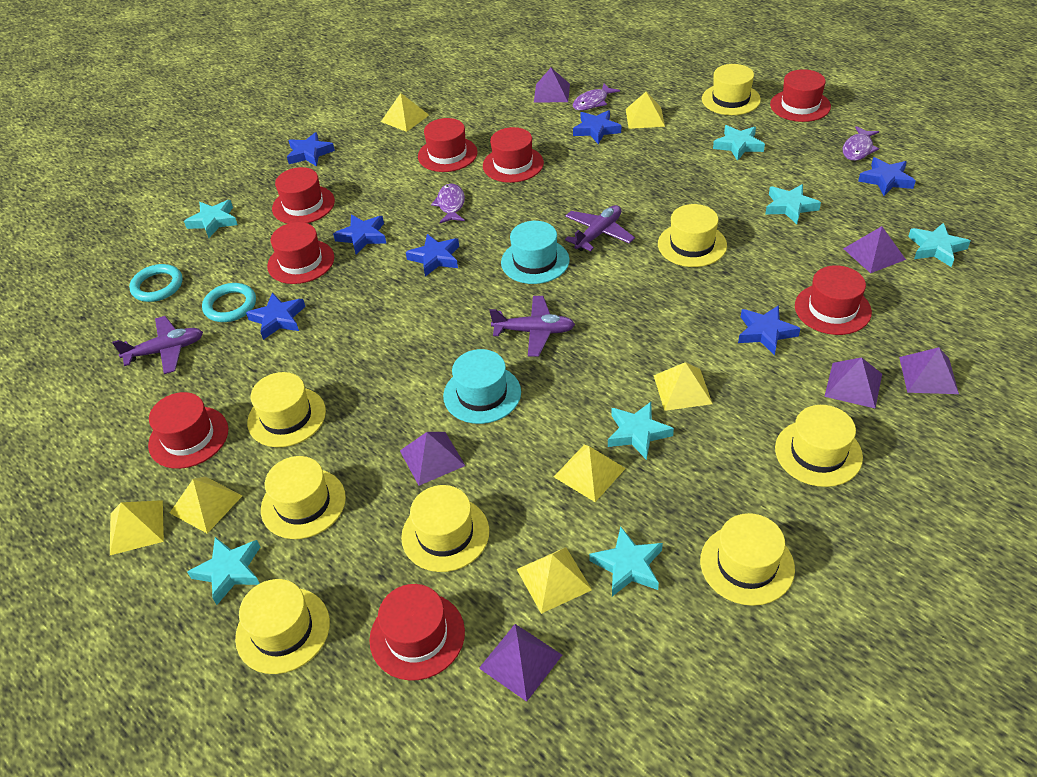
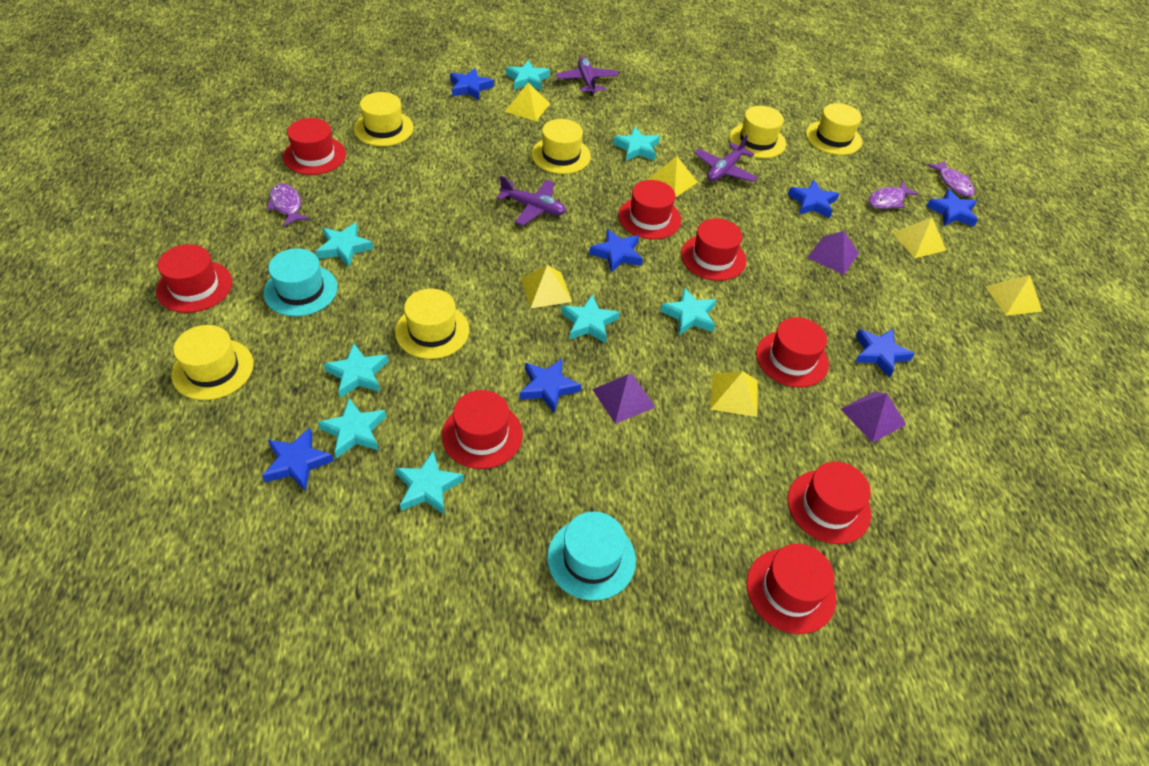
purple pyramid: [400,432,465,486] [479,624,562,702] [534,68,570,103] [824,357,882,408] [843,226,906,273] [899,347,959,394] = 6 -> [592,374,655,424] [807,231,859,275] [841,392,907,443] = 3
turquoise ring: [129,264,183,302] [202,283,256,322] = 2 -> none = 0
turquoise star: [184,200,238,238] [187,537,260,605] [589,527,663,597] [608,402,674,460] [713,125,765,161] [765,184,821,224] [908,223,970,267] = 7 -> [316,223,373,267] [318,398,386,458] [323,343,388,398] [395,450,464,514] [506,60,550,91] [562,295,620,343] [613,126,660,161] [660,287,716,335] = 8
yellow hat: [235,579,330,674] [247,372,326,447] [261,456,346,539] [401,485,489,572] [658,204,727,267] [700,513,795,606] [702,64,761,115] [775,405,863,487] = 8 -> [171,325,254,400] [354,92,414,146] [395,289,469,359] [532,119,591,174] [729,106,786,158] [806,103,862,155] = 6
yellow pyramid: [110,500,164,555] [170,477,242,534] [381,93,429,132] [517,547,592,614] [554,445,626,502] [626,92,665,129] [654,362,713,411] = 7 -> [505,82,550,121] [521,265,572,308] [647,156,698,197] [710,371,758,417] [892,217,946,258] [985,275,1042,316] = 6

